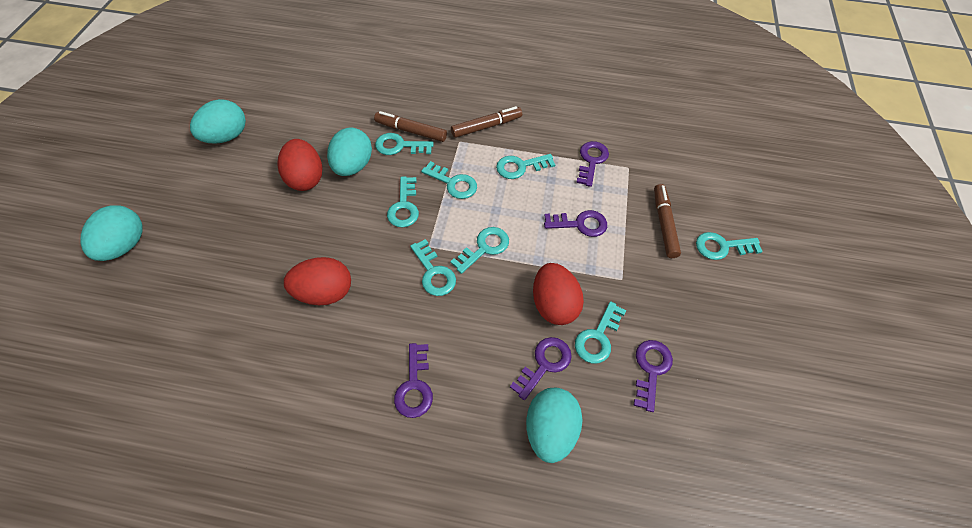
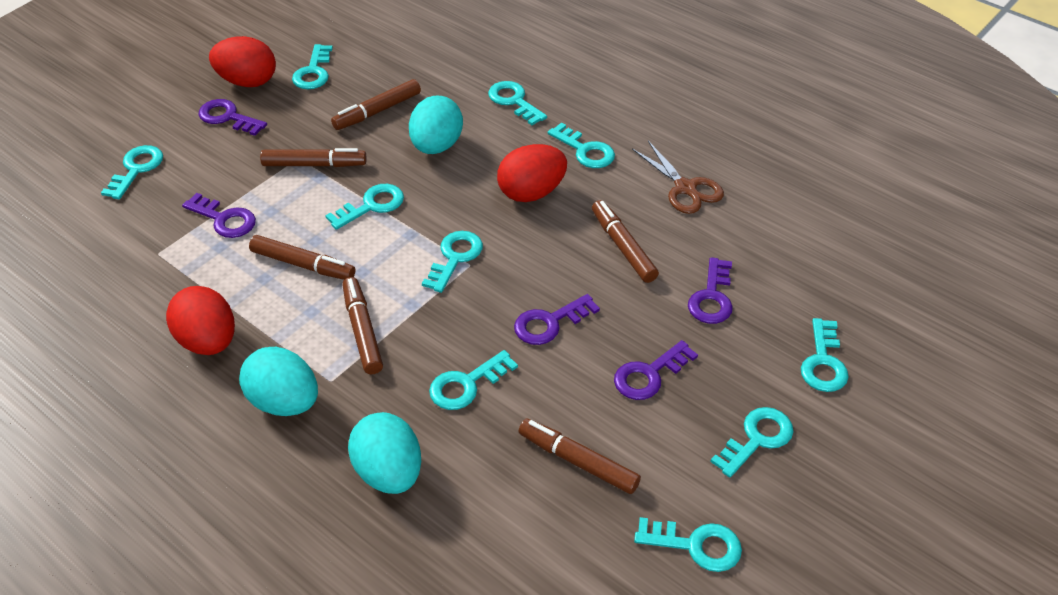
brown marker: [374,111,447,142] [451,106,522,138] [654,184,681,258] = 3 -> [249,235,355,280] [260,148,367,167] [331,79,421,130] [342,277,383,374] [519,418,641,494] [592,200,659,283] = 6
brown scissors: none = 0 -> [632,141,724,214] = 1
turquoise egg: [81,205,143,261] [190,99,246,144] [327,127,372,176] [526,388,582,463] = 4 -> [239,347,318,416] [348,412,421,494] [409,96,463,154] = 3
turquoise key: [375,133,434,155] [387,176,419,227] [410,239,456,296] [421,161,477,199] [450,227,509,274] [496,154,555,179] [575,301,626,363] [696,232,763,260] = 8 -> [101,145,163,199] [292,44,333,89] [325,184,404,230] [422,231,483,293] [429,350,518,410] [488,81,547,125] [548,123,615,168] [634,517,742,572] [710,407,793,478] [801,318,849,392] = 10

